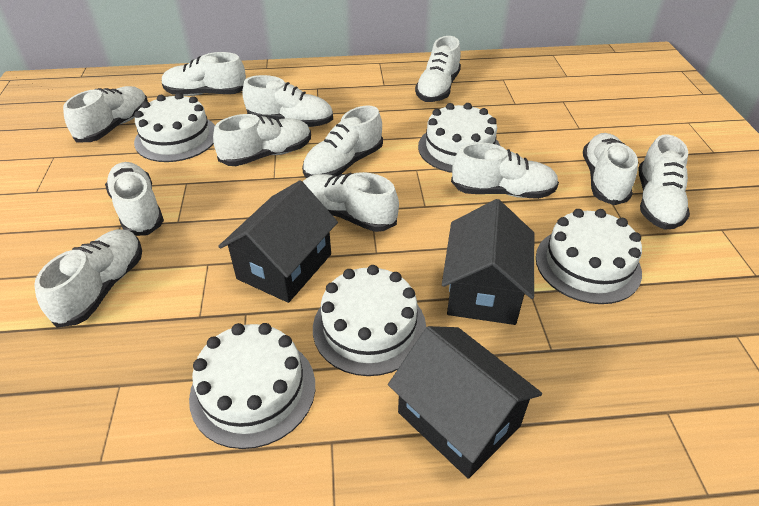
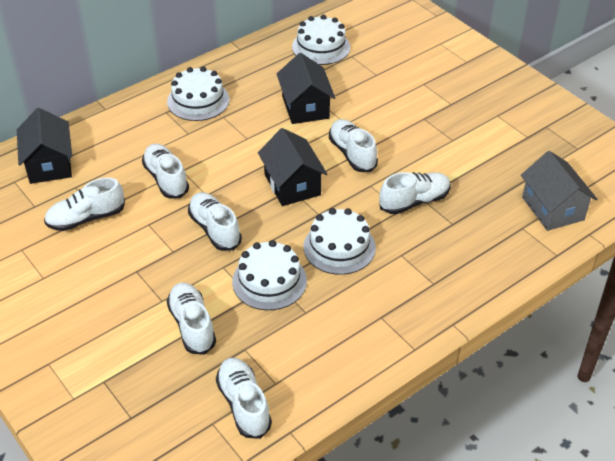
grey house: none = 0 -> [521,151,597,231] = 1
white cake: [134,93,215,162] [189,323,315,449] [313,265,426,376] [418,103,500,173] [536,209,642,304] = 5 -> [167,66,229,121] [232,240,307,310] [292,15,350,65] [304,208,376,275] = 4
white shoe: [34,229,142,328] [63,86,148,142] [105,162,164,236] [162,52,246,96] [213,114,311,166] [242,75,333,127] [302,105,383,178] [303,172,399,232] [415,36,461,102] [451,143,559,199] [583,133,638,205] [639,135,690,230] = 12 -> [44,177,125,231] [142,144,189,198] [167,282,216,355] [188,192,242,251] [216,358,272,439] [329,119,378,172] [379,172,451,214] = 7

